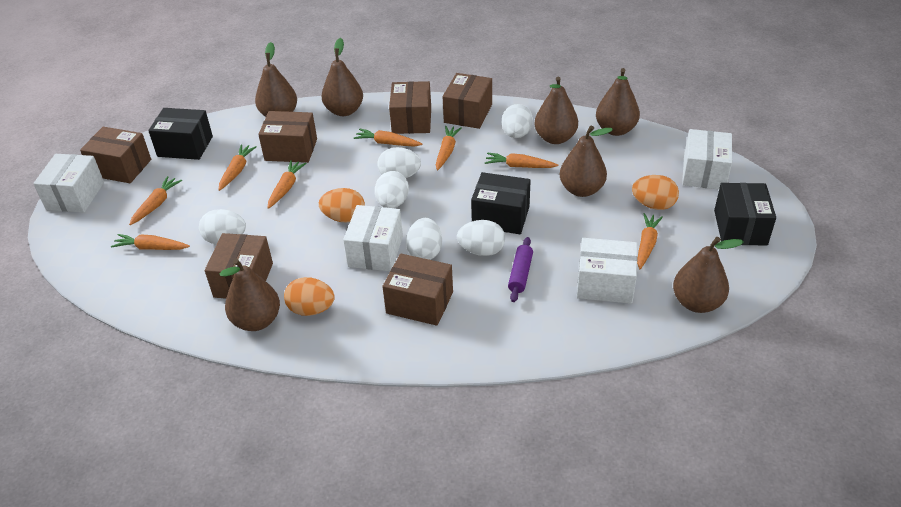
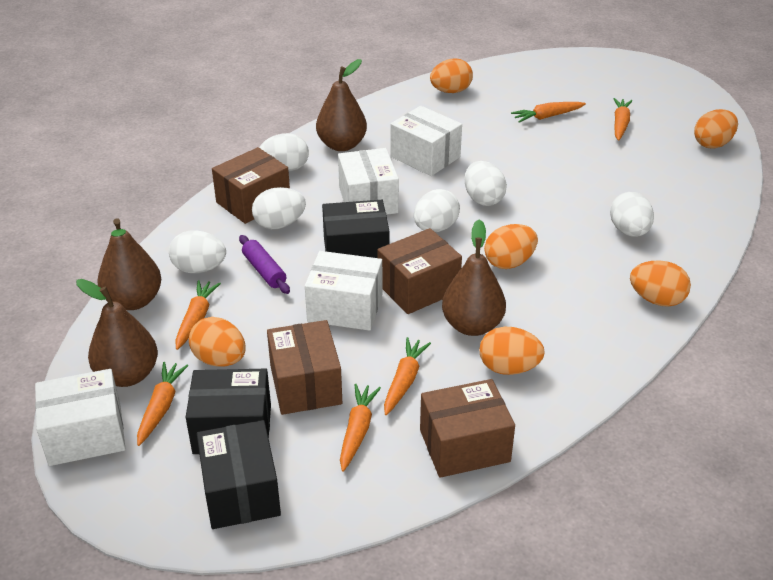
brown box: [80,127,151,183] [205,233,273,299] [258,111,317,163] [382,253,453,326] [389,81,431,134] [443,73,492,129] = 6 -> [212,147,290,224] [267,320,342,415] [378,228,462,314] [420,379,515,478] = 4
brown pear: [219,259,280,331] [255,42,297,117] [322,38,363,116] [534,77,578,144] [560,125,613,197] [596,68,640,136] [673,237,744,313] = 7 -> [76,279,158,387] [97,218,161,310] [316,59,367,151] [442,219,506,336] = 4
orange carrot: [111,234,190,250] [129,176,182,225] [219,144,257,191] [268,160,307,209] [354,128,422,146] [436,126,462,171] [485,153,558,168] [637,213,663,269] = 8 -> [137,362,188,446] [175,280,221,350] [340,384,381,472] [384,337,431,415] [511,102,586,123] [613,98,632,141] = 6
orange egg: [284,277,335,316] [319,188,365,222] [632,175,679,210] = 3 -> [189,317,246,367] [430,58,473,93] [479,327,545,375] [484,224,538,269] [630,260,691,307] [694,109,738,149] = 6

